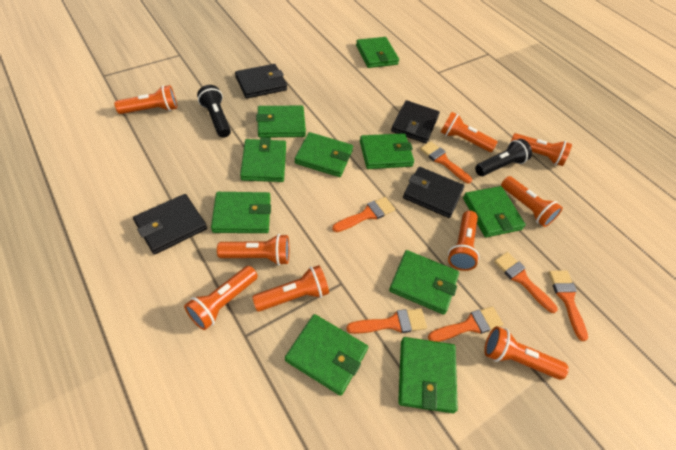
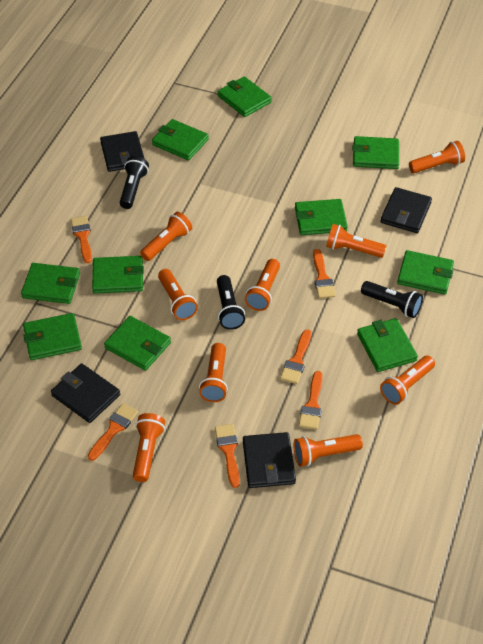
black flashlight: [197,85,231,138] [475,139,532,176] = 2 -> [120,156,149,209] [217,275,245,330] [361,281,423,318] = 3

